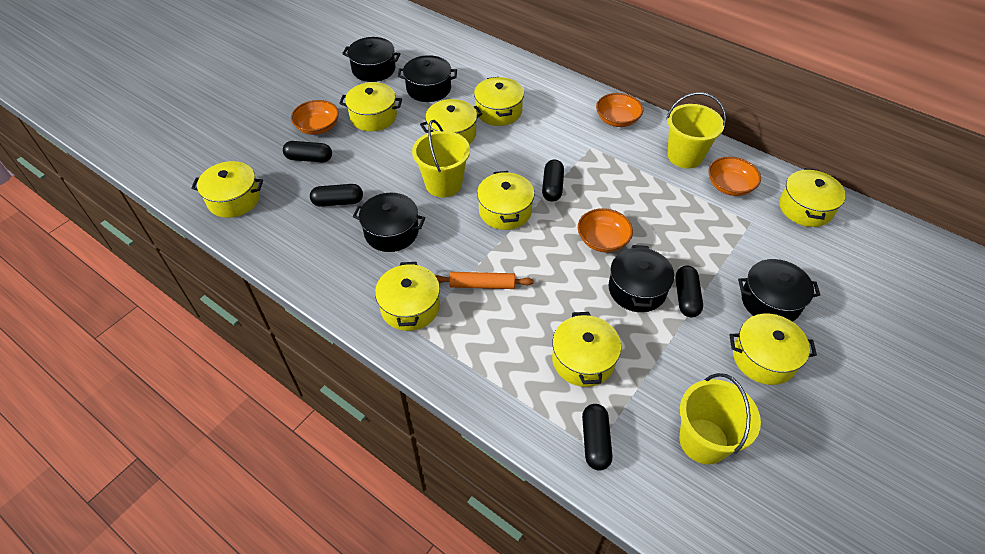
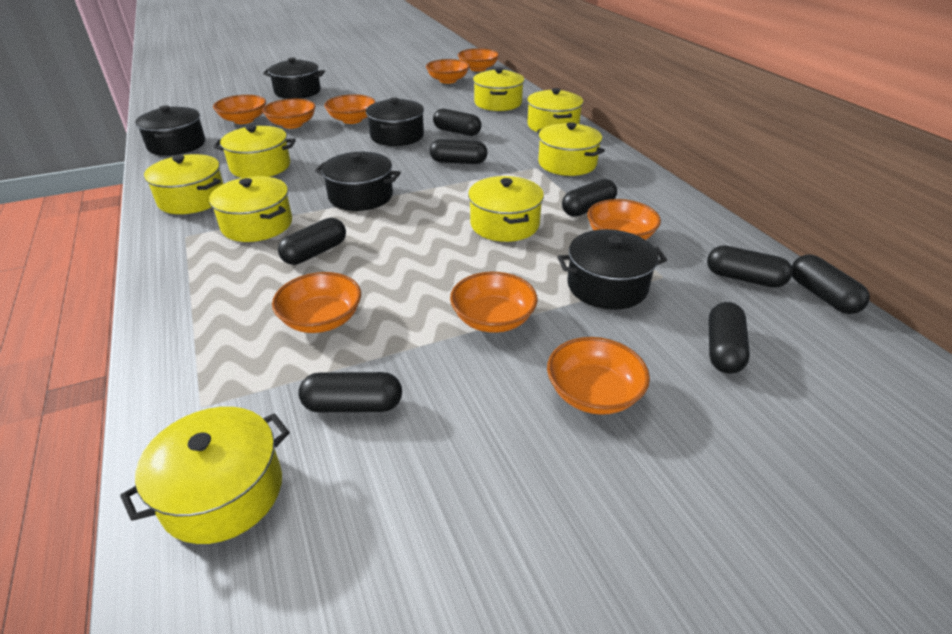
black capsule: [283,141,332,163] [310,184,363,207] [542,160,564,202] [582,404,612,471] [675,266,703,317] = 5 -> [278,218,346,265] [298,372,402,412] [430,139,488,164] [433,109,481,136] [562,179,617,217] [707,245,793,288] [709,302,750,374] [792,254,870,314] = 8
orange bowl: [291,100,339,135] [578,208,633,252] [596,93,643,127] [708,157,761,196] = 4 -> [213,95,266,124] [263,99,316,129] [272,272,361,333] [324,94,376,124] [426,59,469,84] [450,272,538,333] [458,48,499,72] [547,337,650,415] [587,199,661,240] = 9
orange rolling pin: [436,272,533,289] = 1 -> none = 0
yellow bucket: [412,120,470,198] [666,92,726,169] [679,373,761,464] = 3 -> none = 0
yellow pot: [191,161,263,218] [339,82,402,131] [375,262,440,331] [420,99,483,144] [474,77,524,126] [477,171,535,230] [552,312,621,387] [730,314,817,385] [779,168,846,227] = 9 -> [120,407,290,544] [144,154,224,214] [209,176,292,242] [213,125,296,178] [468,176,544,242] [473,68,524,111] [527,88,583,132] [537,122,605,176] = 8

